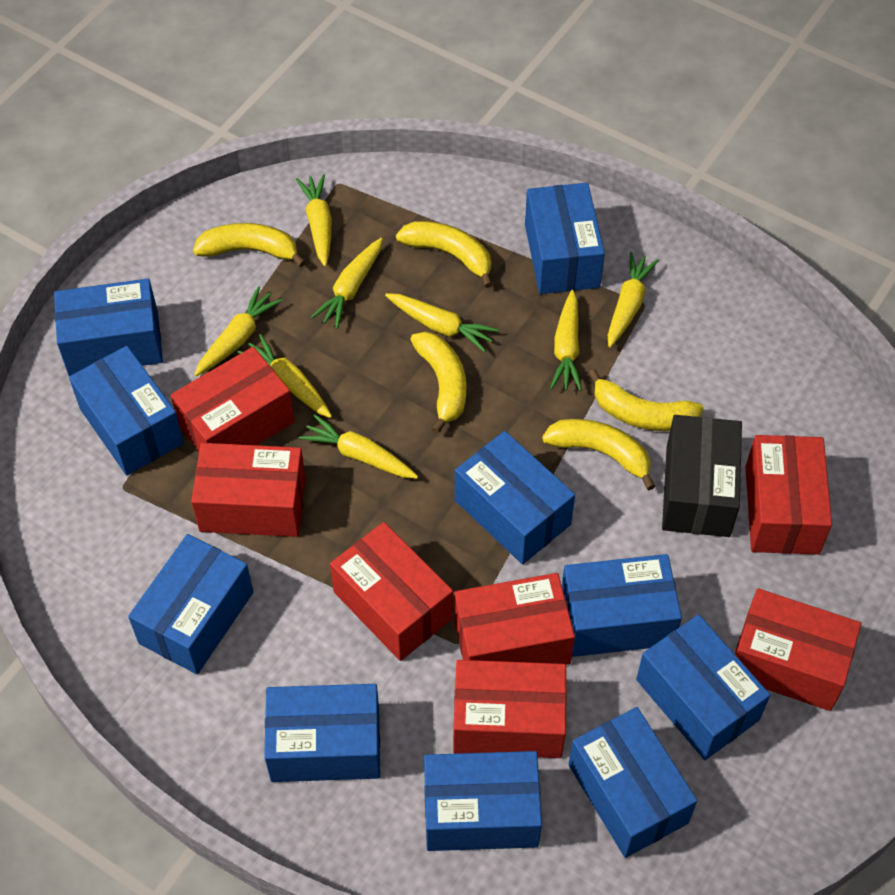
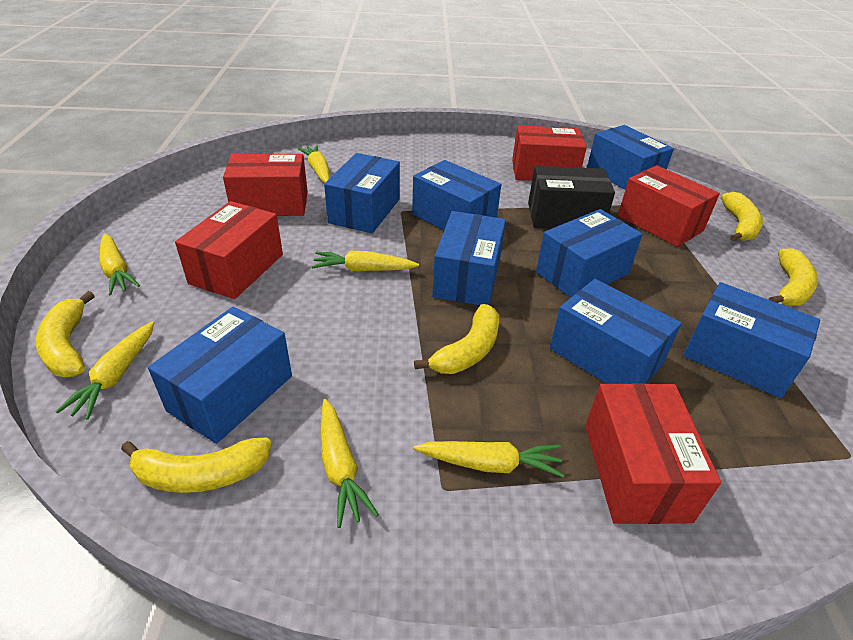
blue box: [54,279,163,376] [69,346,184,475] [128,534,253,675] [264,684,380,782] [424,751,542,851] [455,431,575,565] [525,183,605,294] [562,554,682,657] [568,707,697,858] [636,614,770,760] = 10 -> [148,307,292,444] [324,153,400,233] [412,160,501,230] [432,211,506,306] [536,209,643,298] [550,279,682,384] [587,125,674,190] [683,282,820,398] = 8
red box: [171,347,295,452] [191,443,306,537] [330,522,453,661] [453,660,567,758] [454,573,575,665] [735,588,861,711] [745,435,832,555] = 7 -> [175,201,283,299] [223,154,308,216] [512,125,587,181] [585,383,721,524] [618,165,720,247] = 5
yellow carrot: [194,286,283,376] [238,334,332,418] [296,174,332,267] [299,414,418,479] [311,238,383,329] [385,293,499,352] [550,290,582,391] [608,252,659,348] = 8 -> [55,321,154,420] [100,234,140,295] [298,145,330,183] [312,251,419,271] [320,399,379,528] [414,441,564,477] = 6

